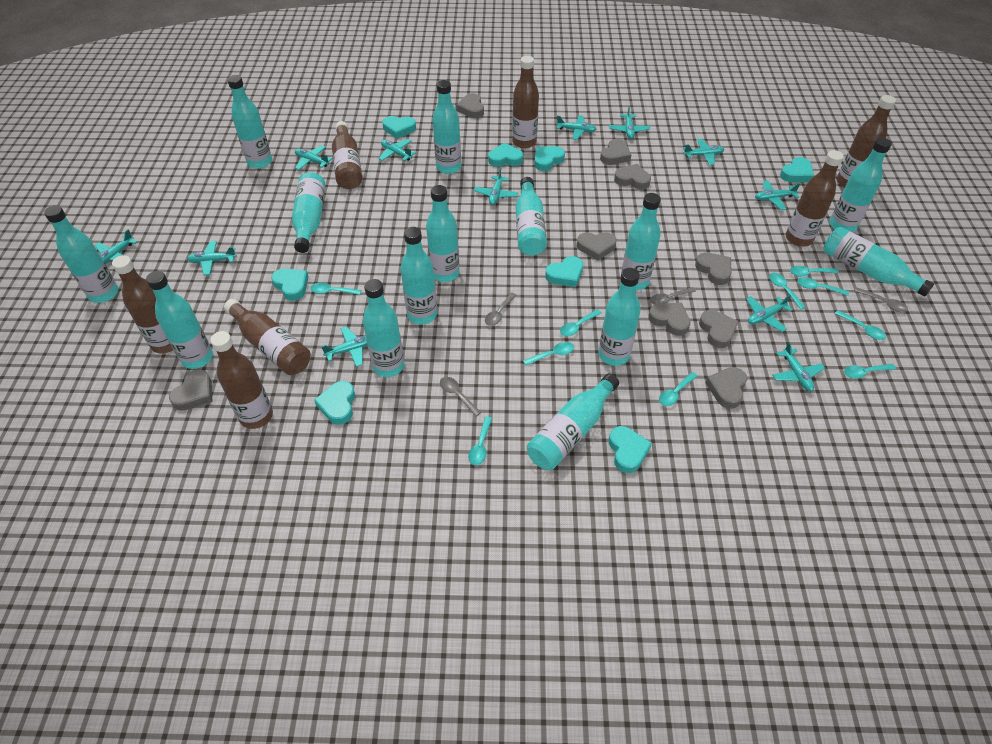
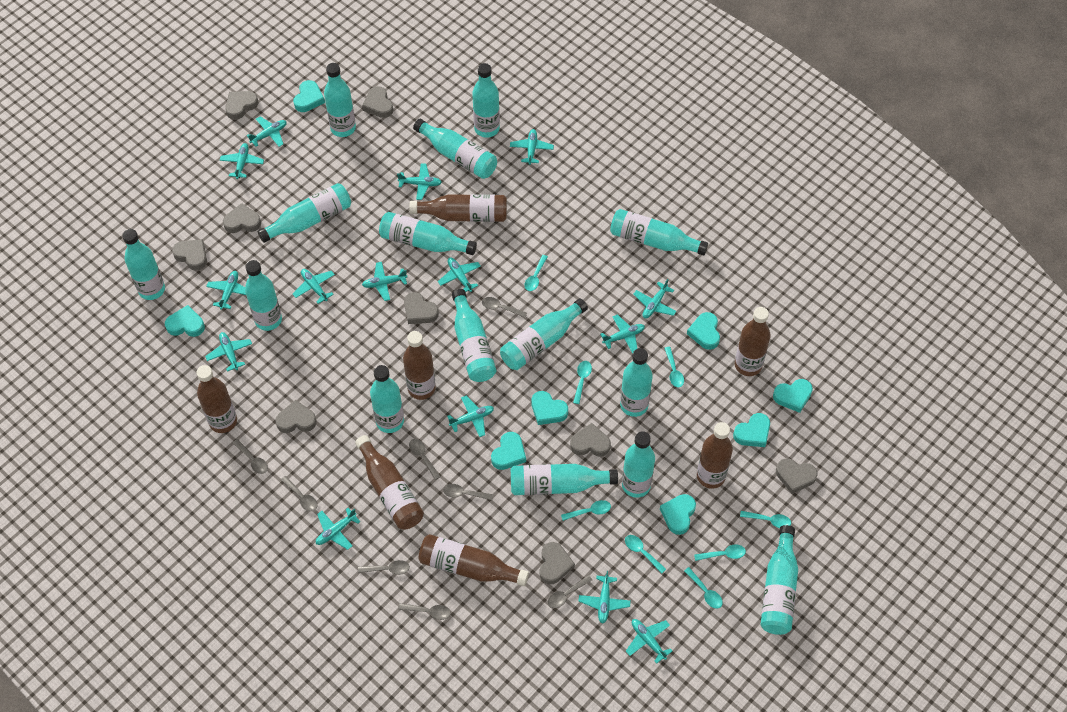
grey spoon: [440,377,481,416] [485,292,516,326] [650,287,696,305] [855,288,908,312] = 4 -> [233,439,268,474] [281,476,317,511] [358,560,410,575] [398,603,450,620] [409,439,441,480] [443,484,494,500] [482,297,527,318] [548,575,592,608] = 8
turquoise bottle: [44,205,118,303] [146,271,213,369] [227,75,272,169] [292,172,325,253] [363,279,405,377] [401,227,437,325] [426,185,459,282] [432,80,461,174] [516,177,547,255] [527,373,619,470] [598,268,641,366] [621,193,661,290] [823,227,934,296] [829,137,892,232] = 14 -> [122,229,165,300] [245,260,282,331] [258,183,351,243] [324,63,356,137] [370,365,404,433] [379,212,477,255] [413,119,497,179] [452,289,496,382] [472,63,500,138] [500,298,588,370] [511,464,618,495] [610,209,708,256] [620,348,653,417] [622,431,655,498] [760,525,798,635] = 15
turquoise plane: [94,229,138,264] [187,241,236,275] [295,145,333,170] [321,327,367,367] [378,139,416,161] [474,168,518,205] [556,115,596,140] [609,106,650,139] [683,139,725,165] [746,295,793,332] [755,181,800,210] [772,342,825,391] = 12 -> [205,332,252,372] [206,271,246,310] [220,143,264,179] [247,116,287,147] [293,269,335,304] [316,508,360,550] [362,262,407,301] [397,163,442,200] [438,257,481,292] [447,395,494,437] [510,129,554,165] [578,571,631,624] [600,314,645,354] [626,619,672,664] [633,279,676,319] = 15
turquoise spoon: [310,283,361,295] [468,417,492,465] [523,342,574,366] [560,309,602,336] [659,372,698,406] [769,273,806,309] [790,266,839,276] [797,277,849,296] [834,310,886,340] [844,364,896,379] = 10 -> [525,255,548,291] [561,500,611,521] [573,361,592,404] [625,535,666,574] [664,347,684,387] [684,567,723,609] [694,545,746,561] [740,511,791,528] = 8

